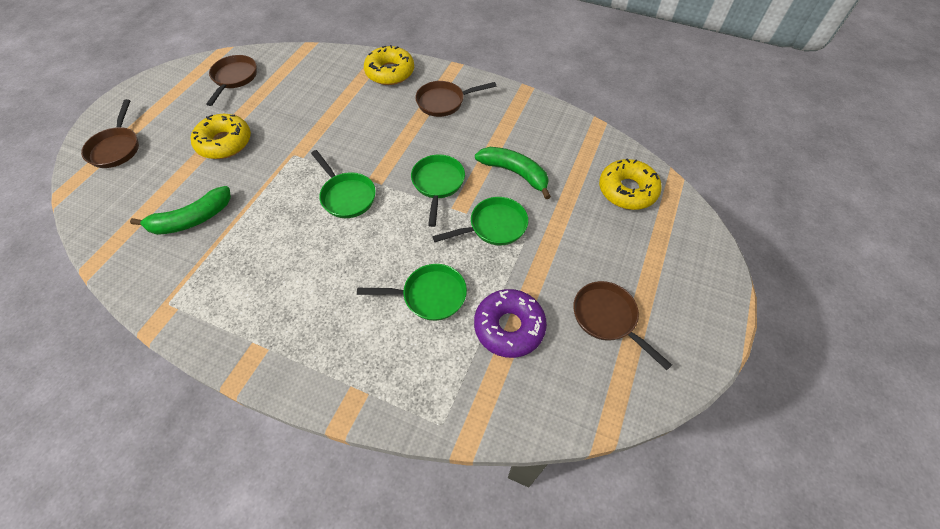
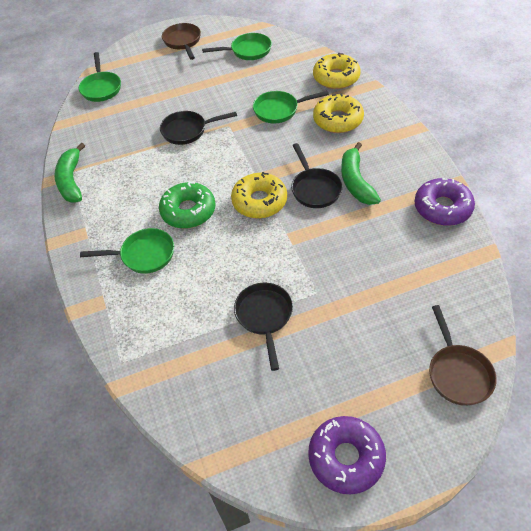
black pan: none = 0 -> [160,111,237,145] [234,283,293,371] [291,143,342,208] = 3
brown pan: [81,99,139,168] [206,55,257,106] [415,81,496,117] [573,281,672,370] = 4 -> [162,23,201,60] [429,305,497,406] = 2
green donut: none = 0 -> [159,181,215,229] = 1
purple donut: [474,289,547,358] = 1 -> [308,416,386,494] [415,178,475,226] = 2

